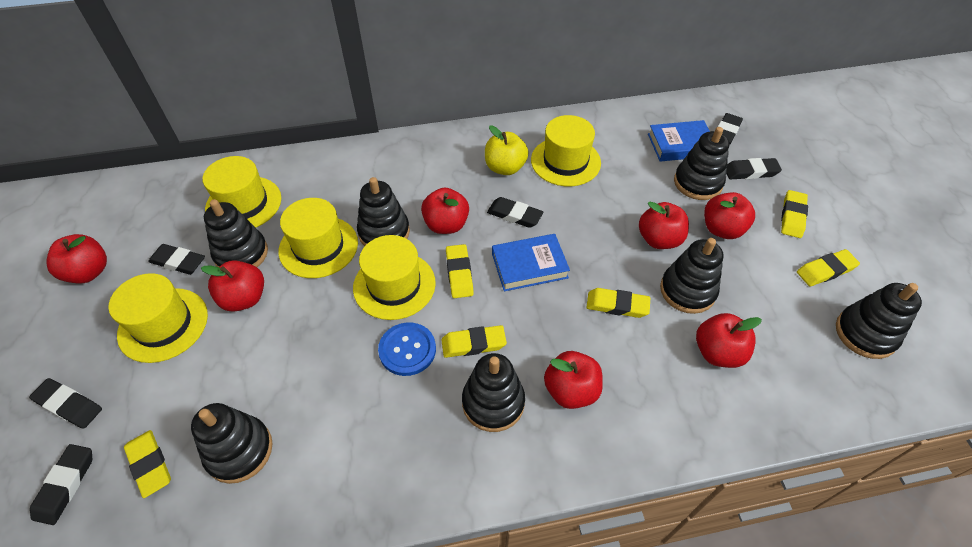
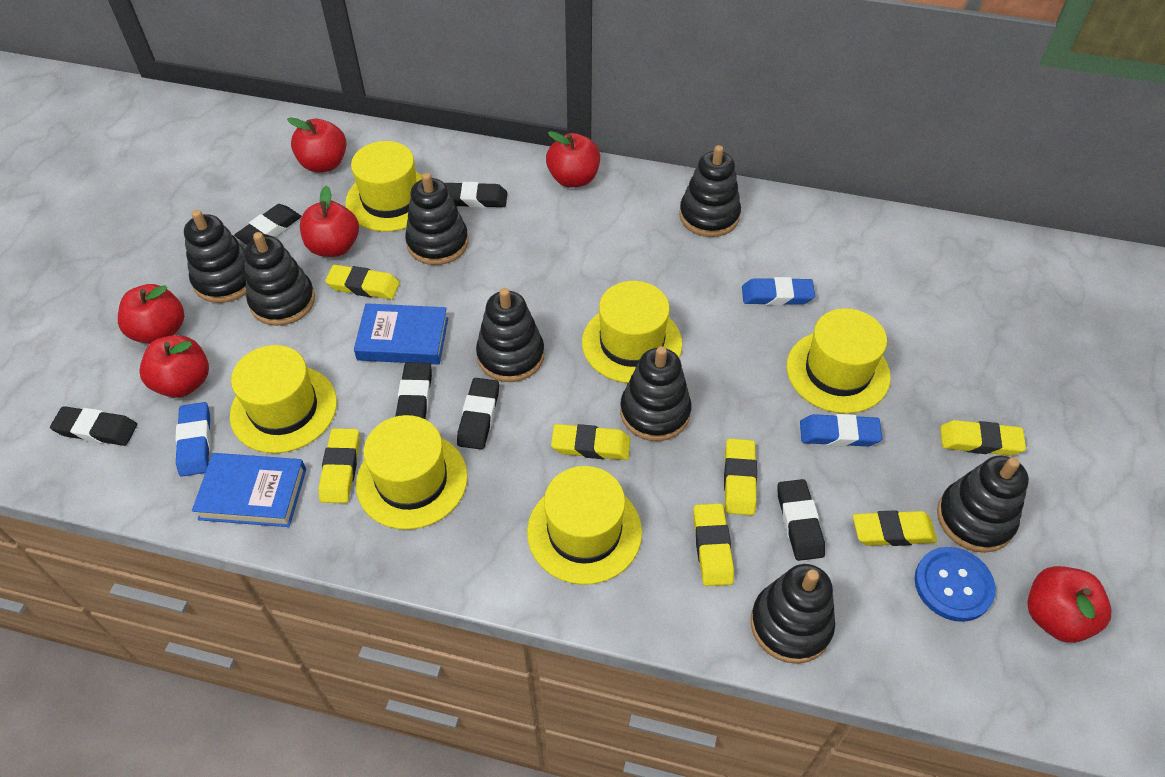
black stacking toy: [191,403,273,484] [204,199,268,267] [357,177,410,246] [462,353,525,432] [660,238,724,314] [674,127,729,200] [836,283,922,359] = 7 -> [184,210,247,303] [244,232,315,326] [405,173,469,265] [476,288,545,382] [620,346,692,441] [679,145,741,237] [751,564,835,664] [937,456,1029,553] = 8
blue eraser: none = 0 -> [175,402,211,477] [742,277,815,305] [800,414,882,447] = 3
red apple: [46,234,107,283] [201,260,264,312] [421,188,469,234] [544,351,603,409] [639,202,689,249] [696,313,762,368] [704,192,755,239] = 7 -> [118,284,184,344] [139,335,209,398] [287,117,346,173] [300,185,359,257] [546,131,600,187] [1027,566,1111,643] = 6
yellow apple: [485,125,529,175] = 1 -> none = 0
yellow eraser: [124,430,171,498] [441,325,507,358] [446,244,474,298] [586,288,650,318] [781,190,808,238] [797,249,860,286] = 6 -> [318,428,360,503] [325,265,400,299] [551,424,631,460] [693,503,734,586] [724,438,757,515] [853,510,937,546] [940,420,1026,456] = 7
yellow hat: [108,273,208,363] [203,156,281,227] [279,198,358,278] [353,235,436,320] [531,115,601,186] = 5 -> [230,345,337,453] [345,141,422,232] [356,415,468,530] [527,466,642,585] [582,281,682,383] [787,308,891,414] = 6

